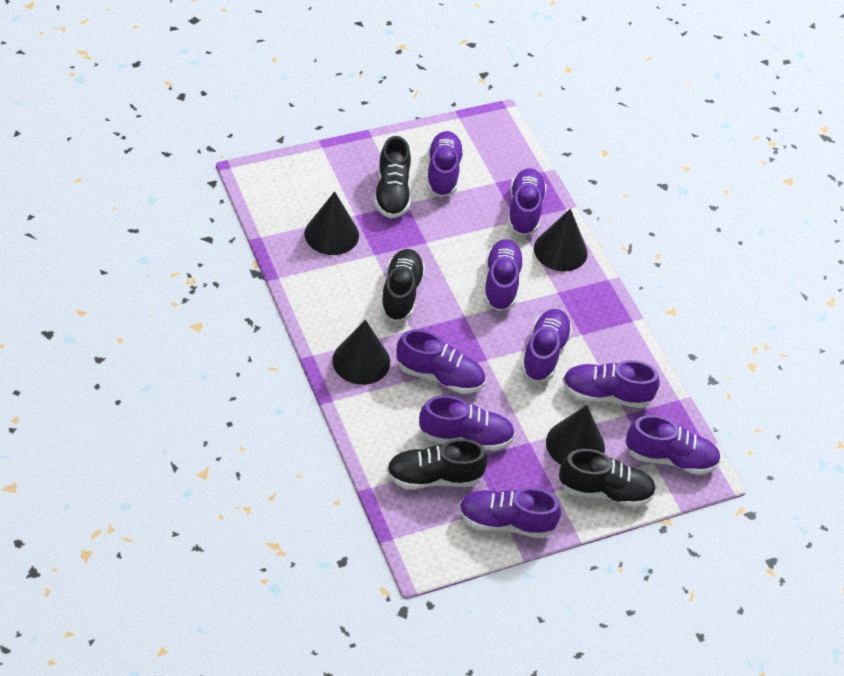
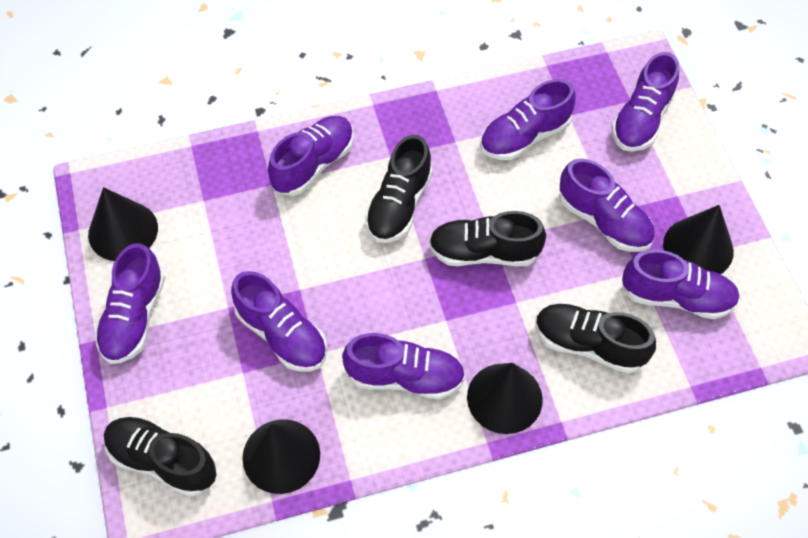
purple shoe: [396,330,485,394] [419,396,515,451] [426,131,464,197] [459,488,561,538] [484,239,524,311] [508,168,547,236] [521,309,572,382] [562,360,660,408] [626,415,721,475] = 9 -> [95,243,165,364] [231,271,327,371] [268,116,354,196] [342,333,465,399] [480,79,575,160] [559,158,654,252] [612,52,679,151] [622,250,740,319] = 8

